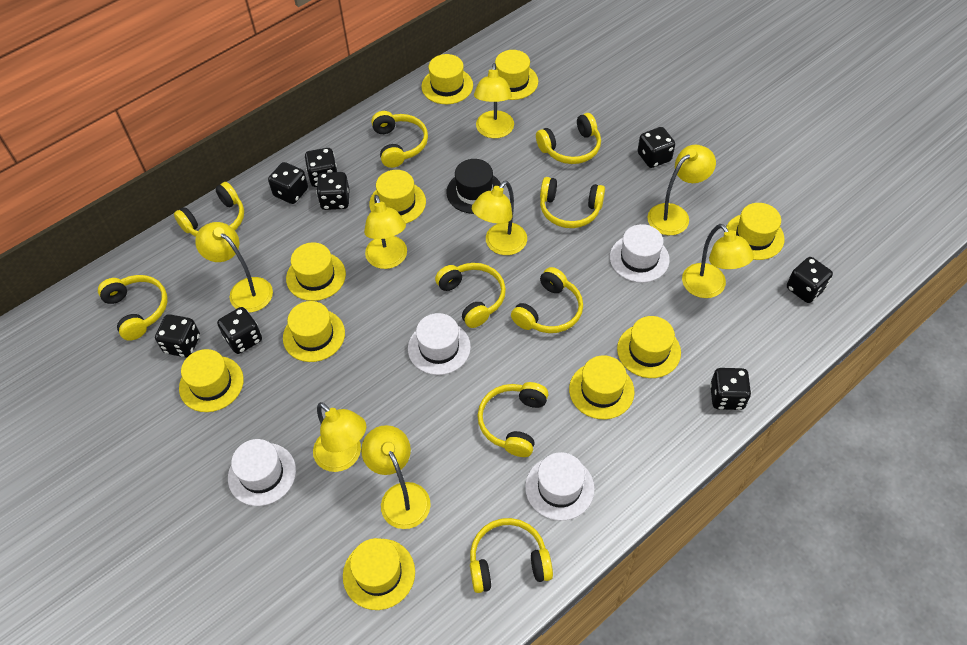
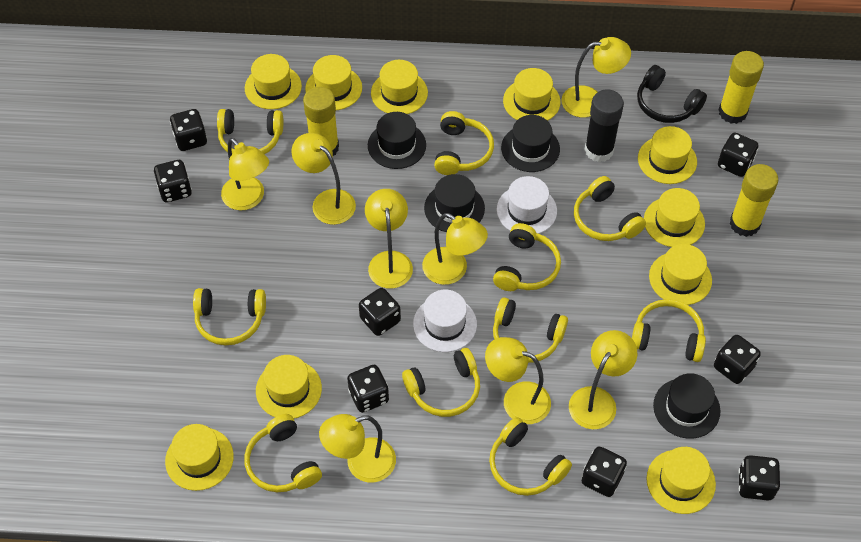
black glue stick: none = 0 -> [584,89,624,162] = 1
black hat: [446,159,501,214] = 1 -> [368,112,426,169] [424,174,485,232] [501,115,560,172] [653,373,721,439] = 4
black headphones: none = 0 -> [637,65,707,123] = 1
white hat: [228,439,296,506] [408,313,471,375] [525,452,595,521] [610,224,670,283] = 4 -> [413,290,477,352] [496,176,557,234] = 2
yellow glue stick: none = 0 -> [303,87,339,156] [719,51,764,124] [729,164,778,237] = 3
yellow headphones: [98,275,167,341] [174,182,244,237] [371,111,428,168] [435,263,506,328] [470,518,553,593] [477,382,549,457] [511,267,583,333] [536,113,601,164] [540,177,605,228] = 9 -> [193,288,266,345] [217,109,283,154] [244,414,322,492] [402,348,480,417] [434,111,494,175] [489,417,572,496] [493,223,561,291] [493,297,568,363] [574,176,646,241] [632,299,706,362] = 10

